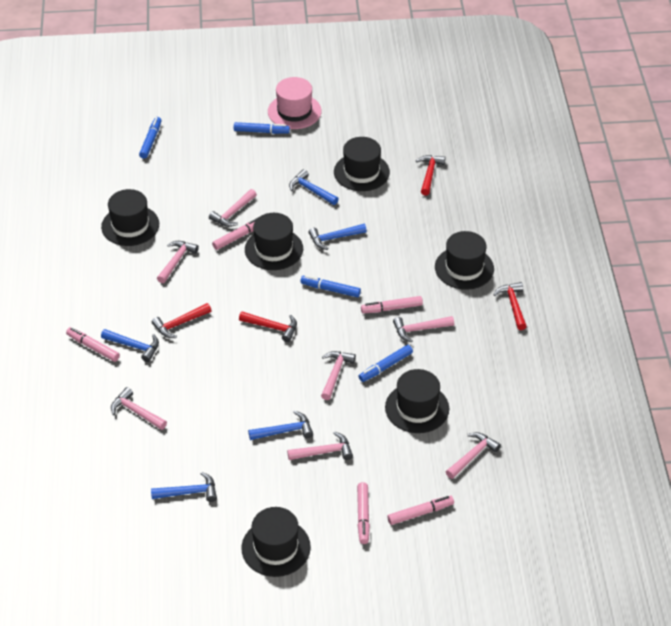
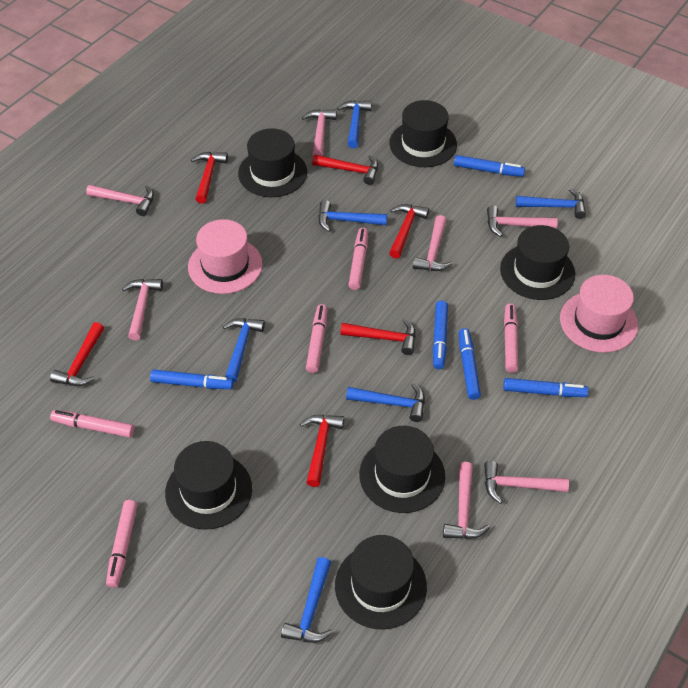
blue hammer: [101,329,159,362] [151,472,217,502] [248,411,313,440] [289,169,339,205] [309,224,367,250] = 5 -> [223,318,265,382] [281,557,332,643] [318,200,387,231] [337,100,372,148] [346,383,425,422] [516,188,586,219] = 6
blue marker: [139,117,162,159] [234,122,290,134] [300,275,361,298] [358,345,413,382] = 4 -> [150,369,234,389] [433,301,448,369] [454,155,525,177] [459,328,481,400] [503,378,588,397] = 5
pink hat: [268,77,322,129] = 1 -> [188,219,262,294] [560,275,638,353] = 2
red hammer: [152,303,212,338] [239,311,297,342] [416,155,446,196] [493,282,527,330] = 4 -> [50,322,104,386] [191,152,228,204] [300,415,344,487] [312,155,378,185] [340,319,416,355] [389,204,429,259] = 6

